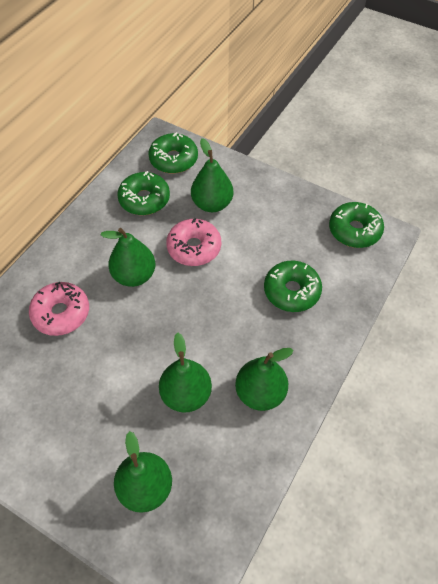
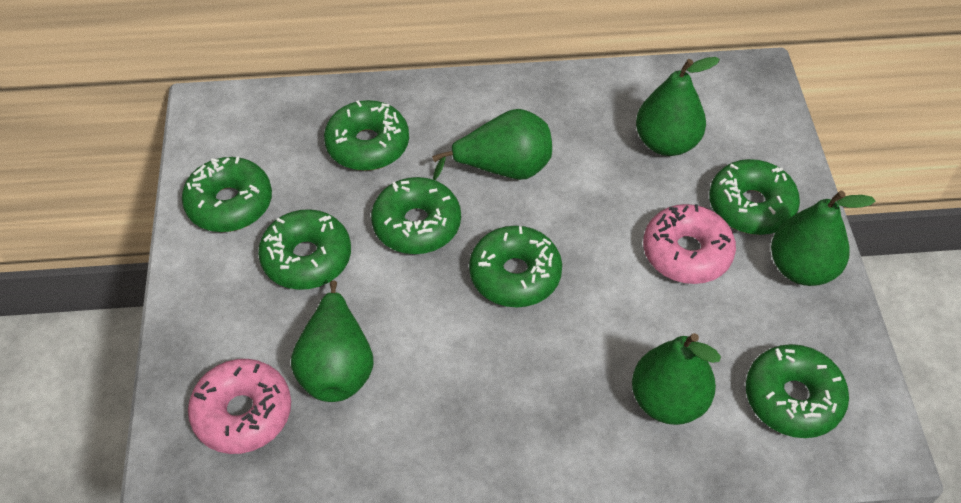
green donut: [117,171,170,215] [148,132,198,174] [264,261,322,312] [329,202,384,248] = 4 -> [182,157,272,232] [258,209,351,290] [324,100,409,171] [371,177,461,254] [469,226,562,308] [709,159,800,235] [746,344,849,438] = 7

